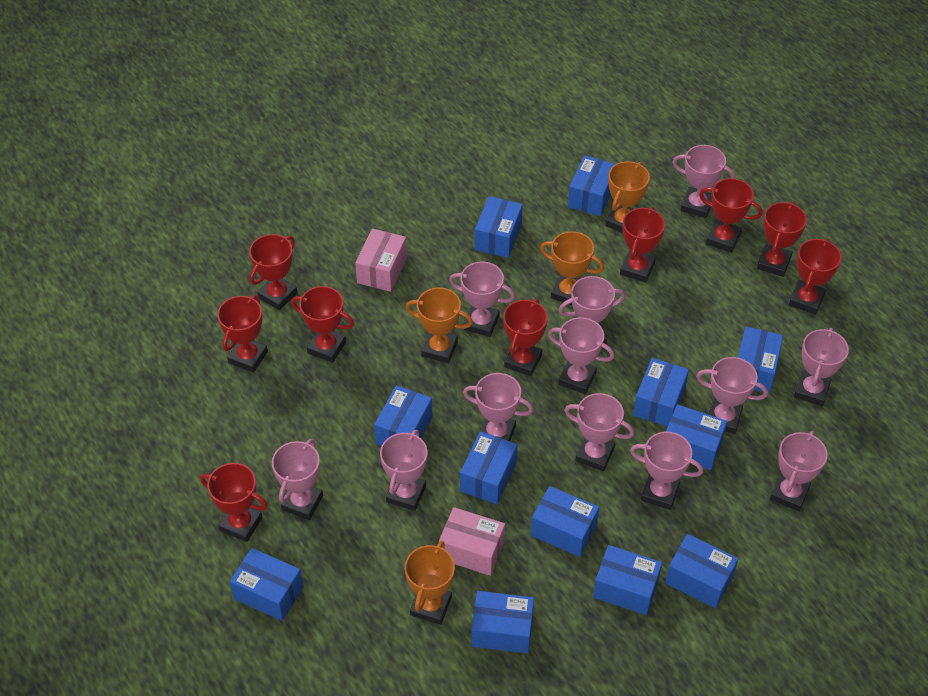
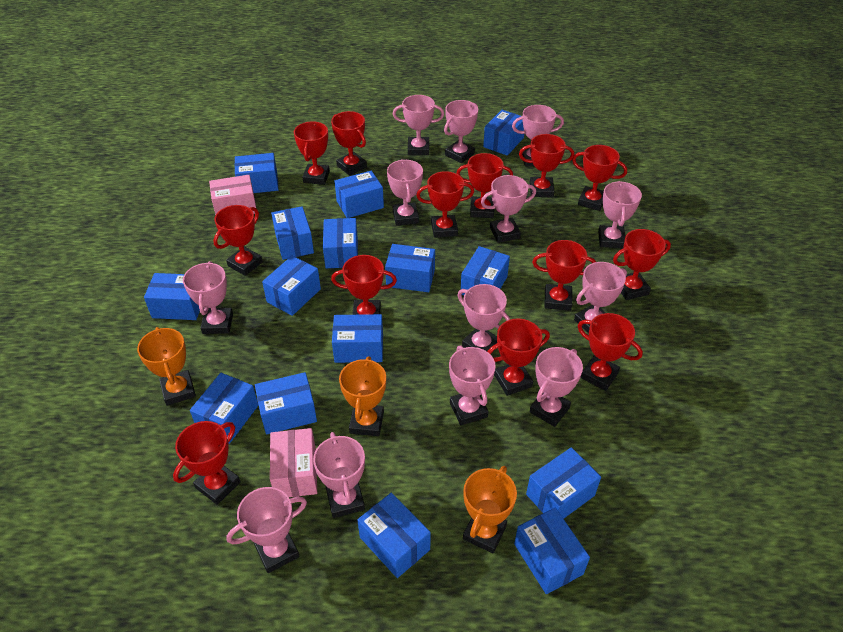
blue box: [230,548,303,621] [374,385,432,446] [460,431,518,504] [471,591,534,653] [475,196,523,258] [531,486,599,557] [568,155,615,216] [593,545,662,615] [633,358,689,427] [665,534,738,608] [666,404,727,470] [738,326,783,393] = 12 -> [144,273,200,320] [190,373,258,444] [235,153,278,193] [255,372,317,434] [262,256,321,316] [271,206,314,260] [323,218,358,268] [332,314,383,363] [335,171,384,218] [357,493,431,578] [385,244,435,292] [461,246,510,295] [483,110,524,156] [514,508,590,594] [526,447,601,519] = 15
orange trophy: [405,541,455,625] [406,288,473,363] [540,231,604,305] [605,161,650,233] = 4 -> [137,327,196,406] [339,356,386,436] [463,466,517,553] = 3
pink trophy: [272,439,323,520] [380,430,427,511] [449,262,515,337] [463,373,533,441] [548,317,614,394] [559,276,625,345] [564,393,634,471] [630,432,703,510] [672,145,735,218] [696,357,768,434] [770,431,828,511] [794,328,849,406] = 12 -> [183,261,233,334] [226,487,307,573] [313,432,365,518] [387,160,423,226] [393,95,444,155] [444,100,478,163] [449,346,496,425] [457,284,510,351] [481,175,536,243] [512,105,564,167] [530,347,583,427] [574,262,627,333] [598,181,642,248] = 13
red trophy: [200,463,268,542] [217,295,268,373] [249,234,297,310] [291,286,354,363] [503,299,548,376] [620,207,665,282] [699,178,763,253] [757,202,807,277] [789,239,842,315] = 9 -> [173,421,241,505] [213,205,263,276] [294,121,330,185] [331,111,367,176] [331,255,397,315] [416,171,474,238] [456,153,513,218] [487,319,550,396] [519,134,574,197] [532,240,596,311] [572,145,627,211] [578,313,643,391] [613,229,671,300] = 13

